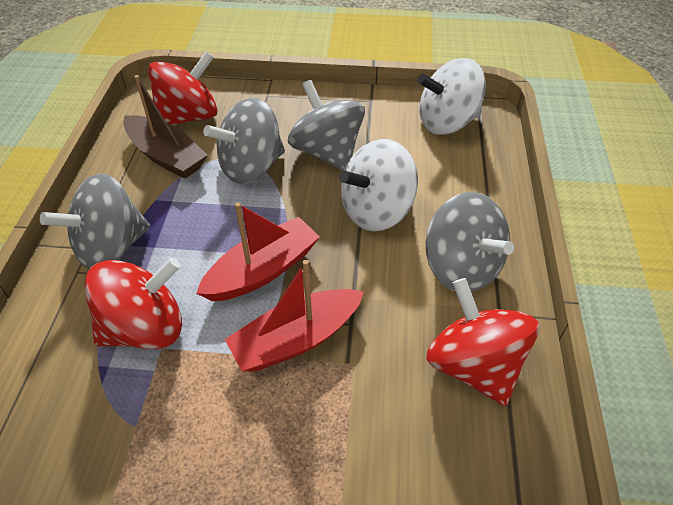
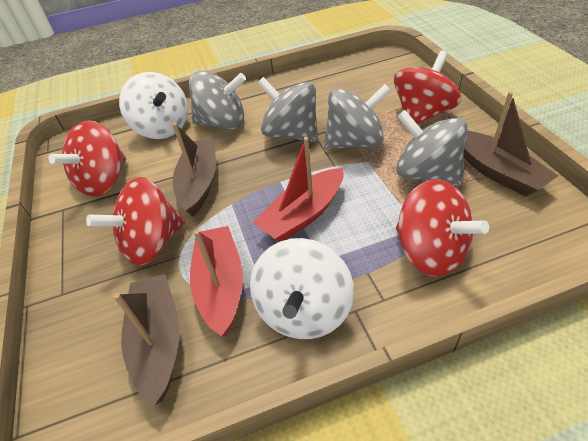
brown boat: [123,75,208,179] = 1 -> [113,274,180,406] [172,123,216,216] [464,91,558,197] = 3
red spinning top: [84,257,182,349] [148,51,218,125] [426,278,539,406] = 3 -> [49,120,126,196] [86,177,185,266] [394,50,461,125] [396,179,489,277] = 4

